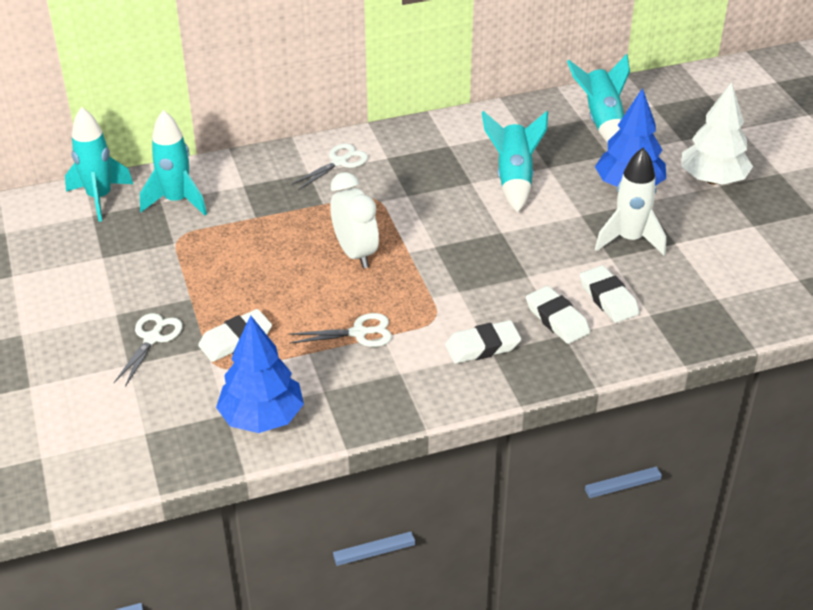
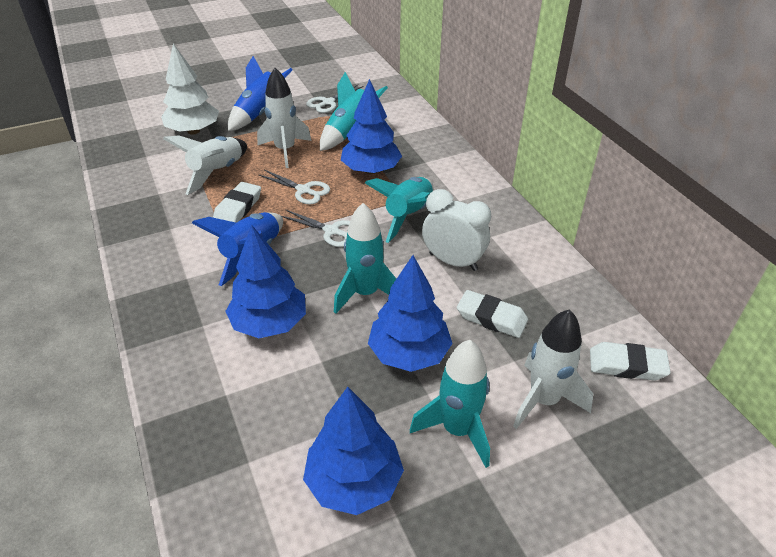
blue rocket: none = 0 -> [192,212,283,286] [228,56,293,131] = 2
blue tree: [216,315,304,433] [595,88,666,187] = 2 -> [225,224,306,338] [303,387,404,515] [341,79,402,174] [368,255,453,372] = 4
white eraser: [198,309,272,362] [445,320,521,364] [526,286,590,344] [580,265,639,323] = 4 -> [213,182,261,223] [457,290,528,338] [590,342,671,381] = 3
white rocket: [595,148,666,256] = 1 -> [163,135,247,195] [257,68,312,168] [513,309,593,429] = 3

